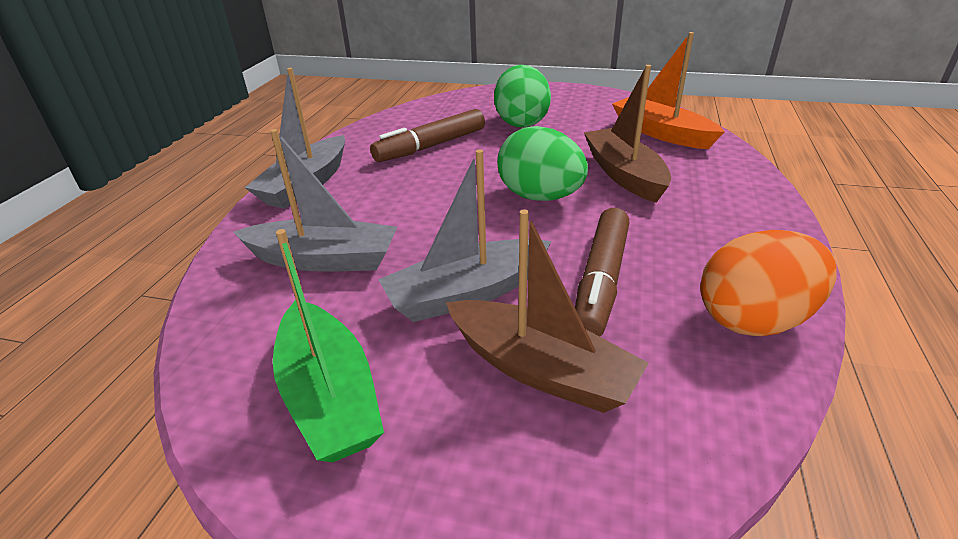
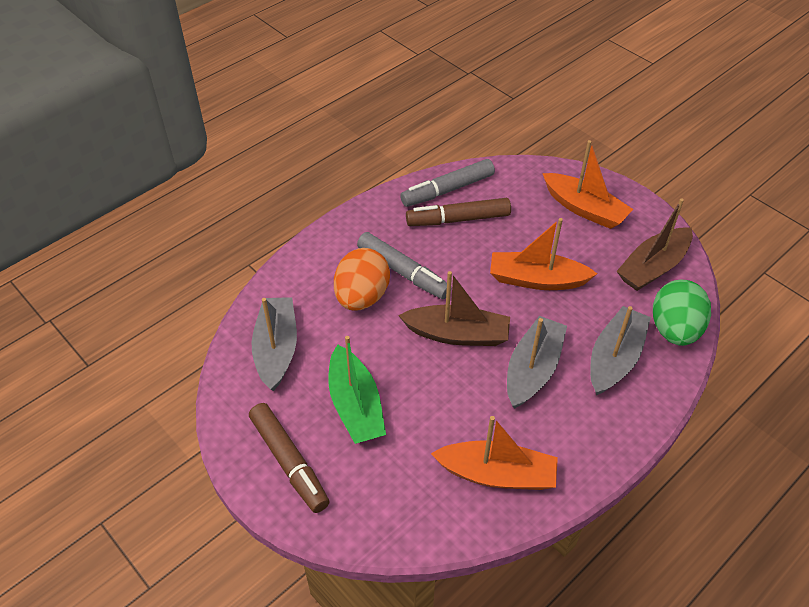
green egg: [494,65,551,128] [497,126,588,201] = 2 -> [653,280,711,346] = 1
grey marker: none = 0 -> [357,232,447,299] [400,159,495,207] = 2
orange boat: [612,32,725,149] = 1 -> [431,416,558,490] [490,218,597,290] [542,140,633,229] = 3

